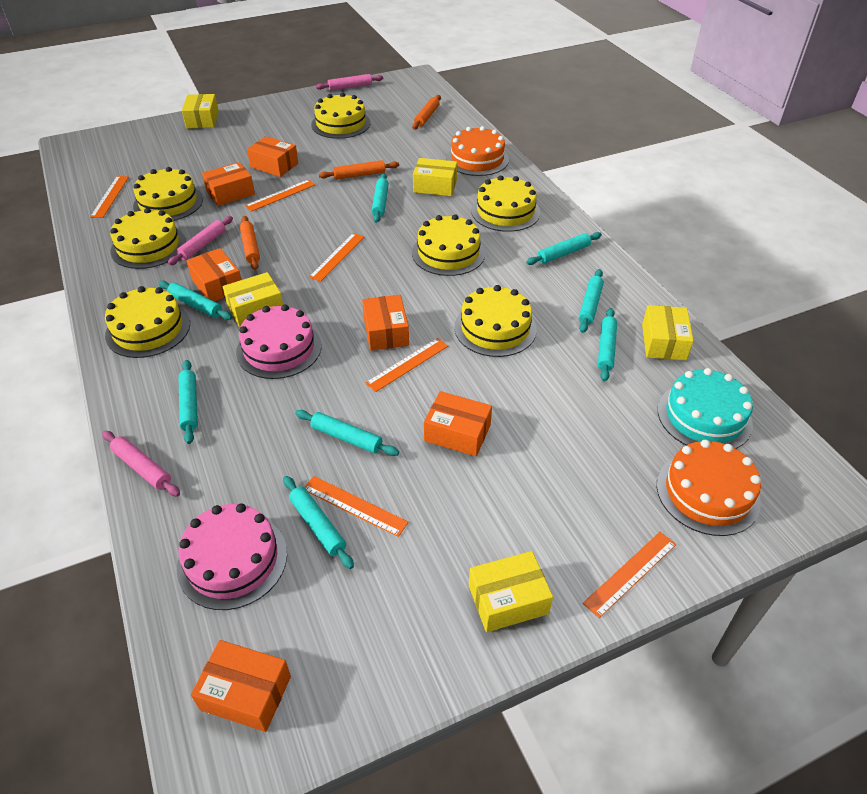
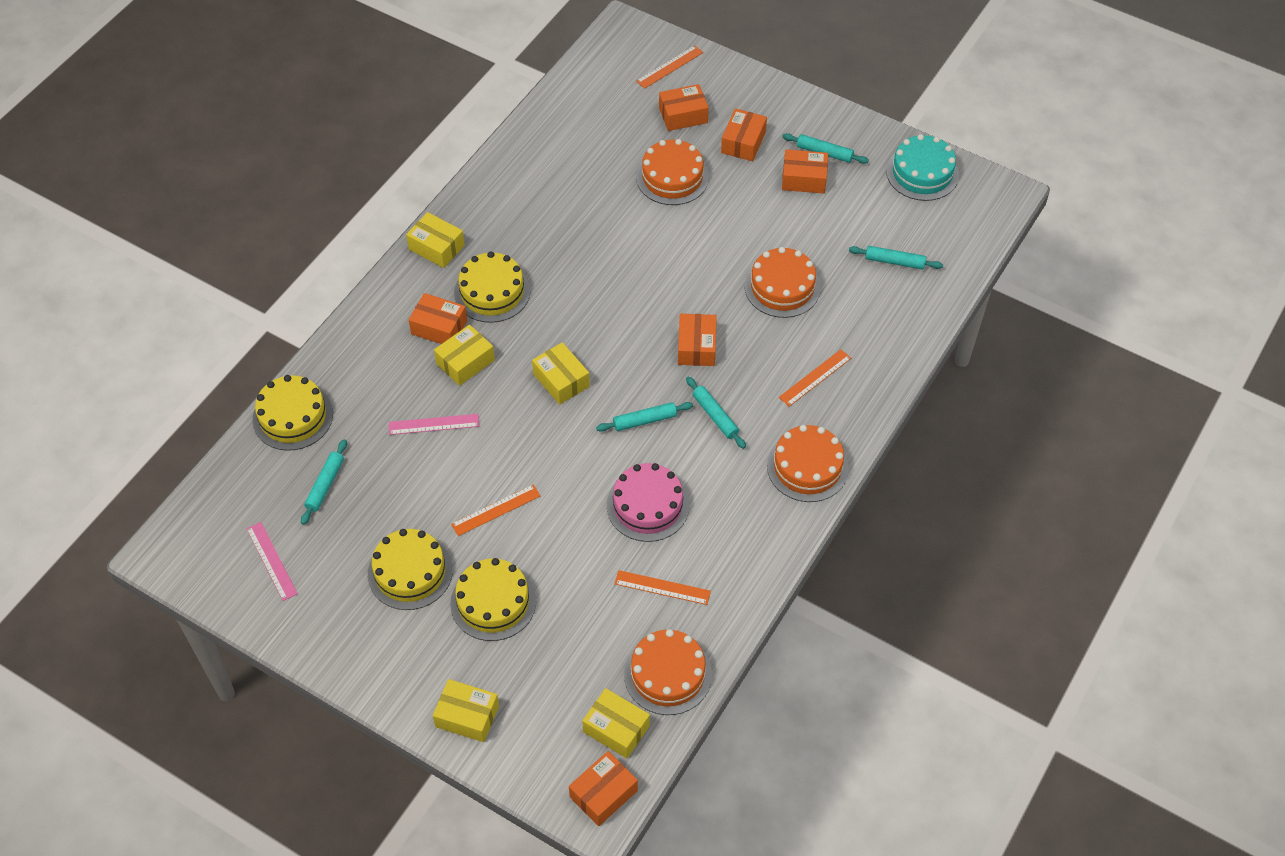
orange cake: [446,126,509,176] [657,440,761,536] = 2 -> [624,629,712,715] [636,139,709,205] [745,247,821,318] [767,425,849,502] = 4
orange rolling pin: [240,216,260,270] [319,160,399,180] [412,95,441,130] = 3 -> none = 0
orange ruler: [90,176,129,218] [245,179,316,212] [304,476,409,537] [309,233,364,282] [365,338,448,392] [583,532,676,618] = 6 -> [451,485,541,536] [615,570,711,605] [636,45,703,89] [779,349,851,407] = 4
pink cake: [177,503,287,610] [236,304,322,379] = 2 -> [607,463,689,542] = 1
pink rolling pin: [102,431,180,497] [168,216,233,265] [316,74,383,91] = 3 -> none = 0
pink ruler: none = 0 -> [247,522,298,601] [389,414,479,435] = 2
turquoise rolling pin: [158,281,232,320] [179,360,198,444] [283,476,354,569] [295,410,399,456] [372,173,389,223] [526,232,602,265] [579,269,604,333] [598,308,617,382] = 8 -> [301,439,347,525] [596,402,693,432] [686,377,746,449] [782,133,869,164] [849,246,943,270] = 5
yellow cake: [105,286,190,358] [110,208,186,269] [133,167,203,221] [311,93,370,139] [412,214,486,276] [454,285,537,357] [471,175,540,232] = 7 -> [252,375,333,451] [368,529,453,610] [450,558,536,641] [454,252,530,323] = 4

